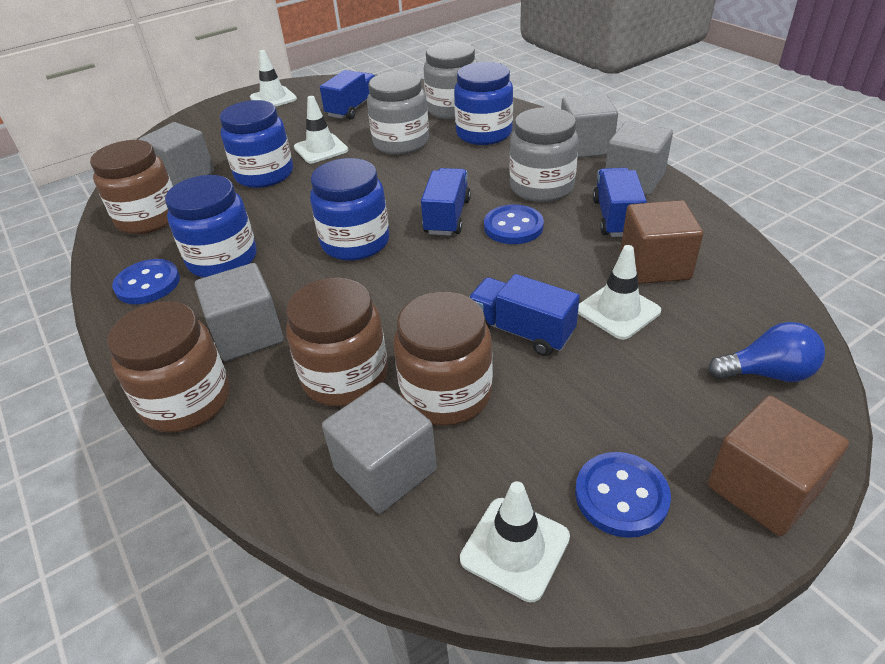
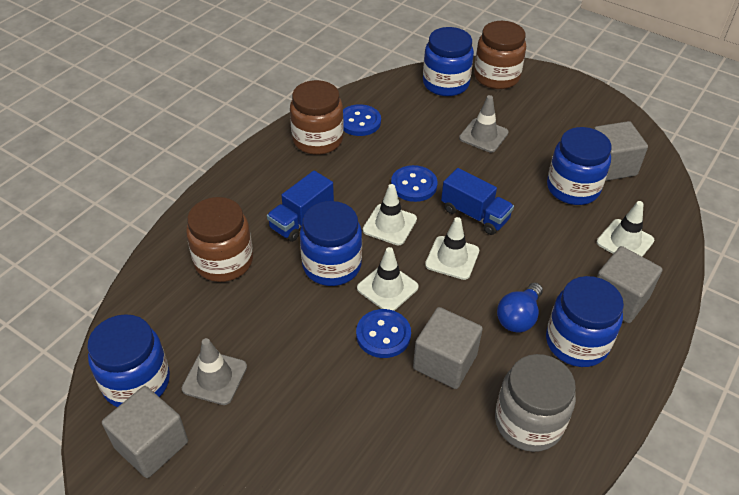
blue jar: [165,175,257,278] [220,100,293,188] [310,158,389,261] [454,62,513,145] = 4 -> [87,314,170,407] [300,201,362,286] [423,27,474,96] [546,276,624,367] [547,127,611,205] = 5
blue truck: [320,70,375,120] [421,168,471,236] [469,274,580,356] [593,168,647,237] = 4 -> [267,171,334,242] [441,168,514,235] = 2
brown cube: [620,200,703,284] [708,396,849,536] = 2 -> none = 0
brown jar: [90,140,173,234] [107,301,230,433] [286,278,388,407] [394,291,493,426] = 4 -> [186,197,253,282] [290,80,344,155] [474,21,526,89] = 3
grey cube: [138,122,214,186] [195,263,284,361] [322,382,437,514] [561,94,618,158] [606,121,673,195] = 5 -> [102,386,188,478] [413,307,483,389] [594,121,648,181] [597,246,663,323] = 4
grey jar: [367,71,429,155] [424,41,478,119] [510,107,579,202] = 3 -> [495,354,576,452] = 1
grey traffic cone: none = 0 -> [182,338,247,405] [459,95,509,153] = 2

